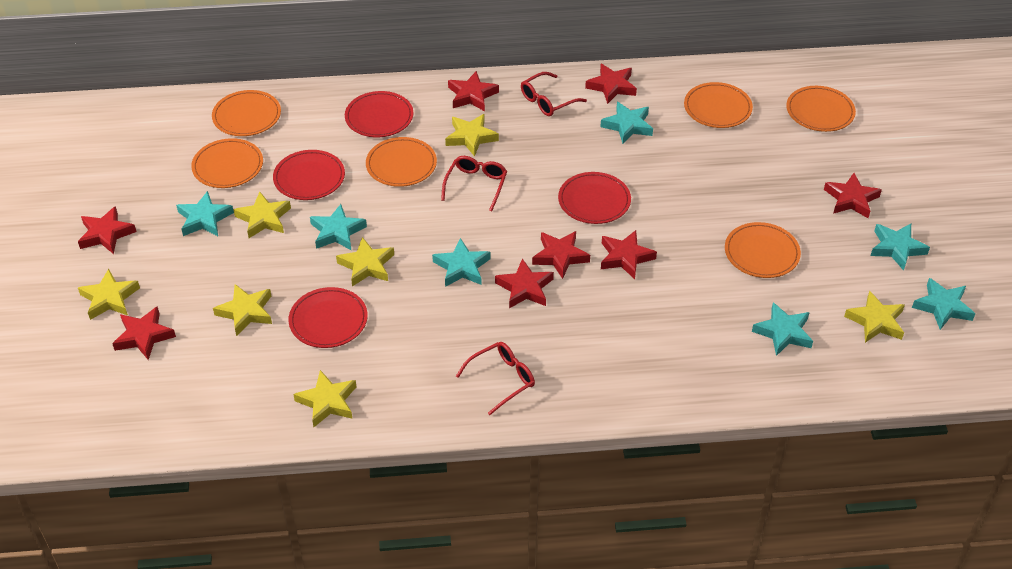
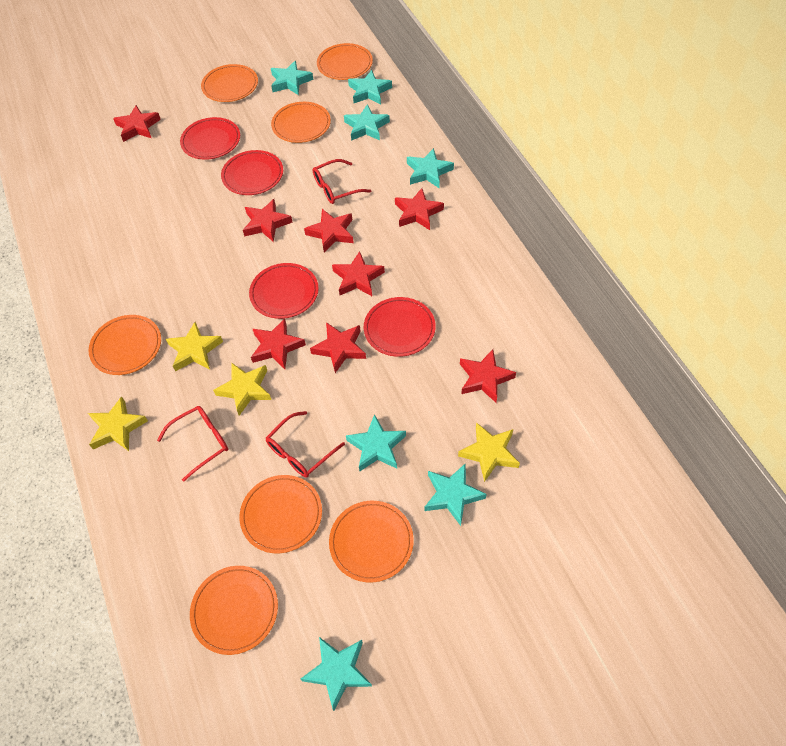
orange plate: [191,138,263,188] [212,90,281,136] [366,137,437,187] [684,82,753,128] [725,222,801,278] [786,86,856,132] = 6 -> [88,315,161,375] [190,566,278,655] [201,64,258,102] [239,475,322,553] [271,102,331,143] [317,43,373,80] [329,501,414,583] = 7
yellow star: [78,269,140,320] [213,284,272,336] [233,192,291,238] [293,370,356,427] [336,237,394,287] [445,114,499,157] [844,291,905,343] = 7 -> [88,396,148,451] [166,322,223,372] [213,362,271,416] [458,422,520,482] = 4

